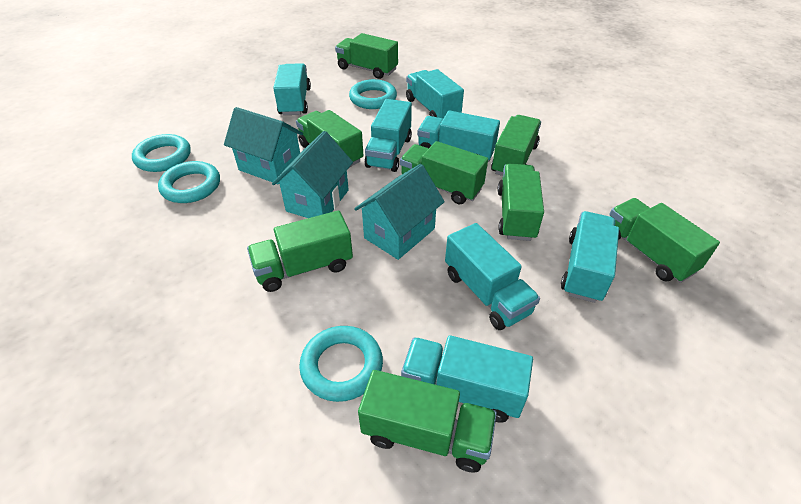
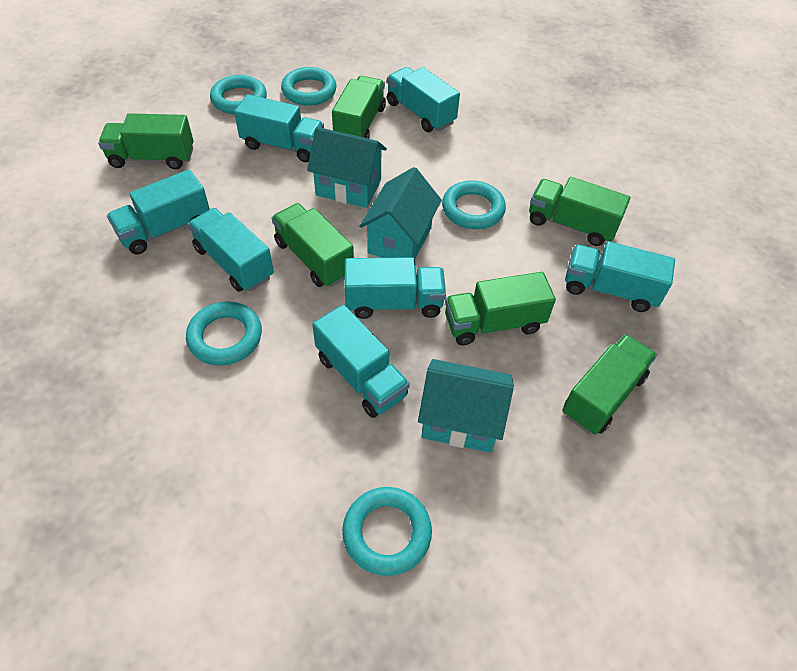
green truck: [247,210,353,292] [296,110,364,167] [335,33,398,79] [358,370,497,472] [400,141,488,205] [491,115,541,176] [497,164,544,241] [609,198,720,283] = 8 -> [98,113,193,170] [272,203,354,287] [332,76,386,139] [445,272,556,346] [529,177,631,246] [562,334,657,435] = 6
turquoise ring: [132,134,191,172] [158,161,220,203] [299,326,383,402] [349,79,397,109] = 4 -> [186,301,262,365] [210,75,267,114] [281,67,336,106] [342,487,432,576] [442,180,506,229] = 5

